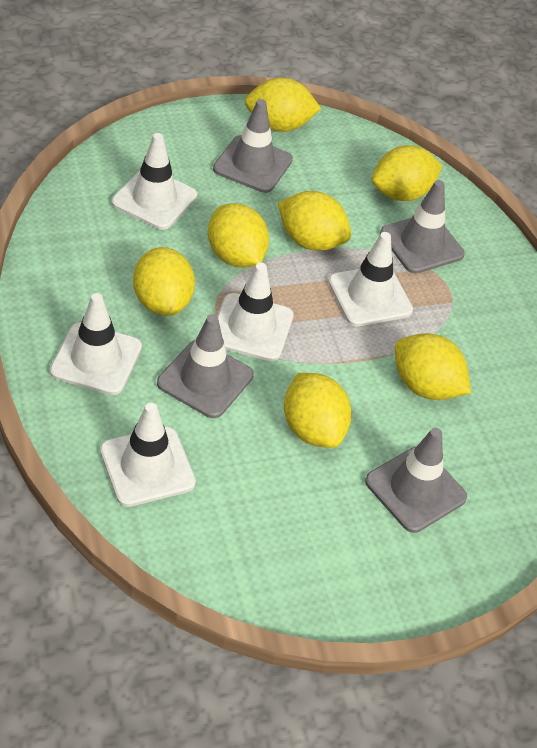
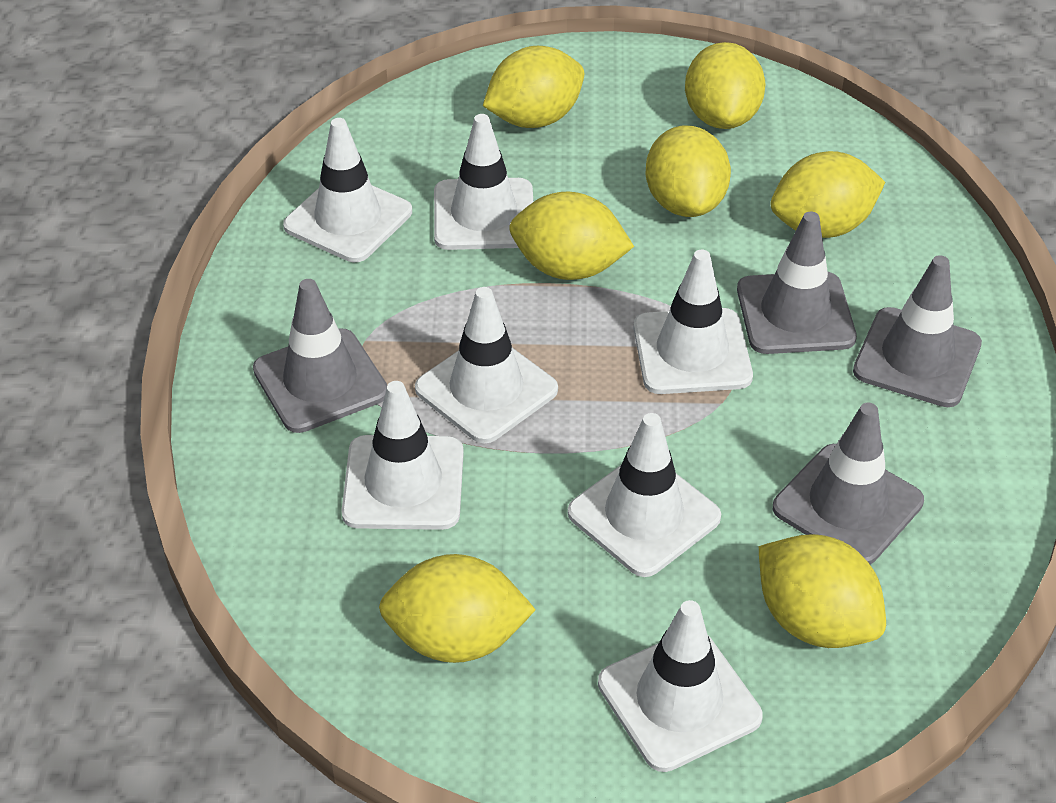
white traffic cone: [50,293,142,395] [100,403,196,507] [112,133,197,230] [217,263,294,362] [328,232,413,327] = 5 -> [283,118,412,262] [341,381,464,530] [415,287,558,444] [434,114,533,250] [568,413,721,577] [598,600,763,772] [634,250,753,394] = 7

